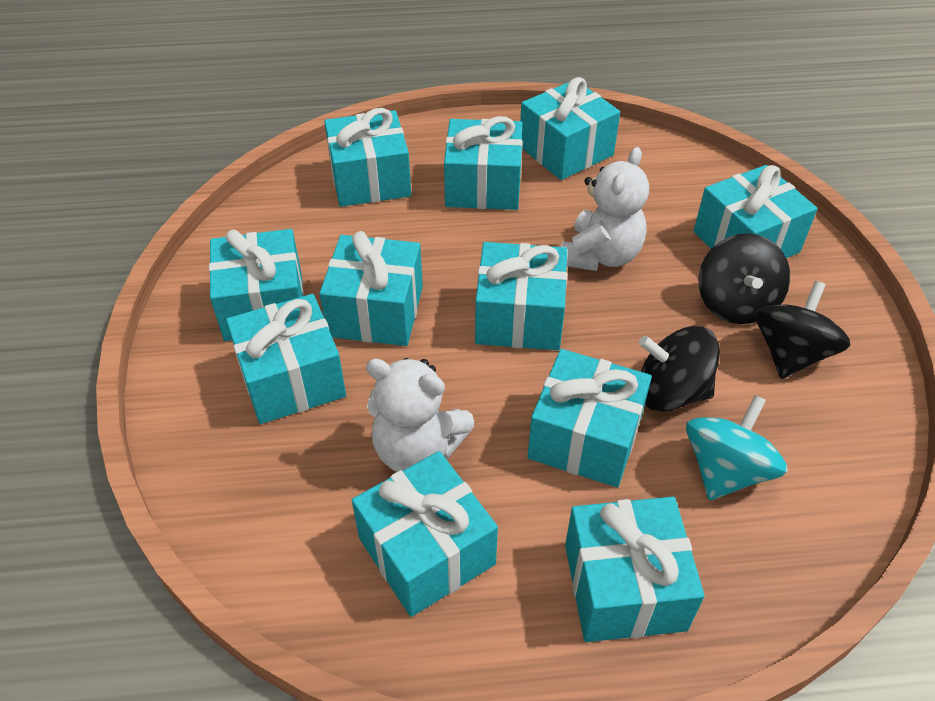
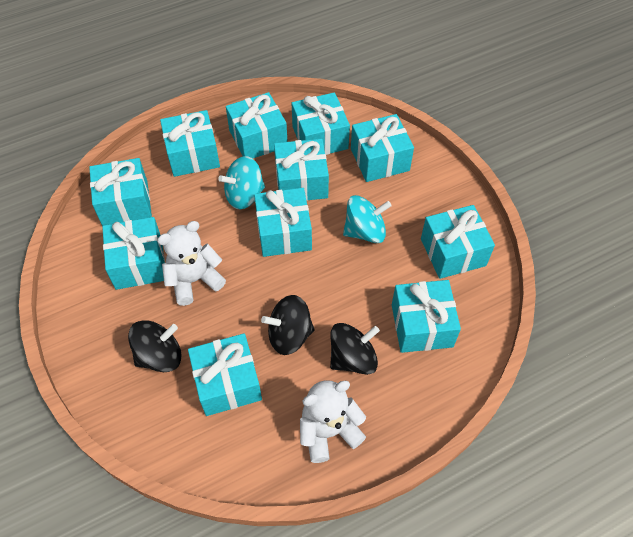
turquoise spinning top: [686,395,788,500] = 1 -> [218,156,265,209] [343,195,392,243] = 2

